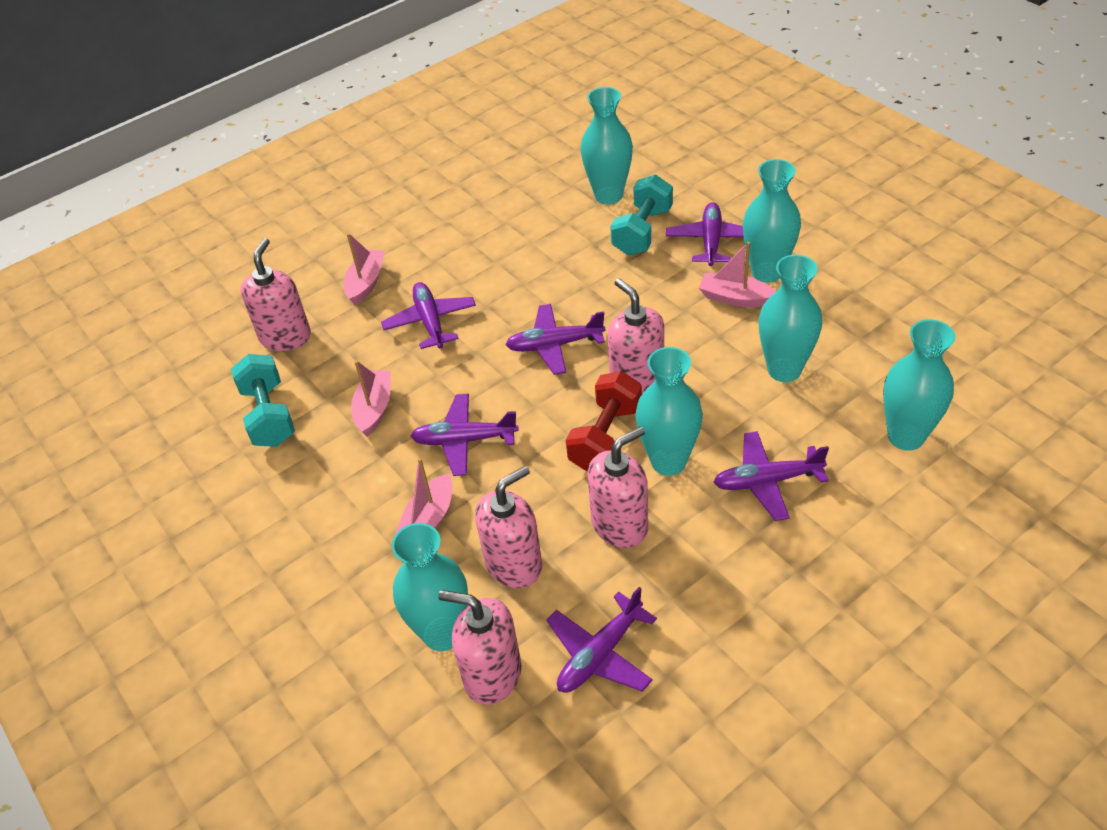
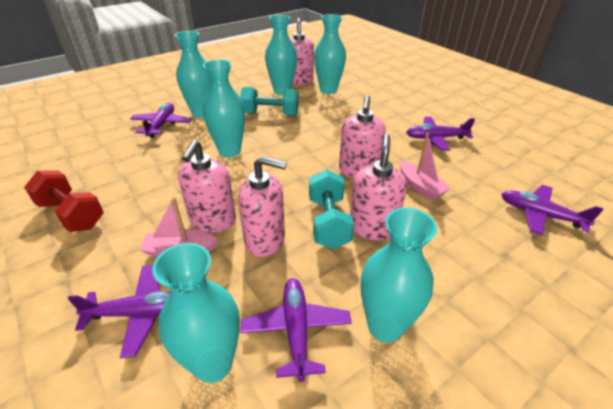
pink boat: [344,233,385,305] [351,360,391,437] [394,458,452,536] [699,242,776,307] = 4 -> [140,197,218,258] [400,133,451,201] = 2
purple plane: [381,282,476,349] [411,394,519,476] [505,304,605,375] [546,587,657,693] [666,202,744,266] [713,431,829,521] = 6 -> [68,265,170,358] [130,103,192,138] [241,278,352,382] [406,117,475,151] [501,185,604,235] = 5

